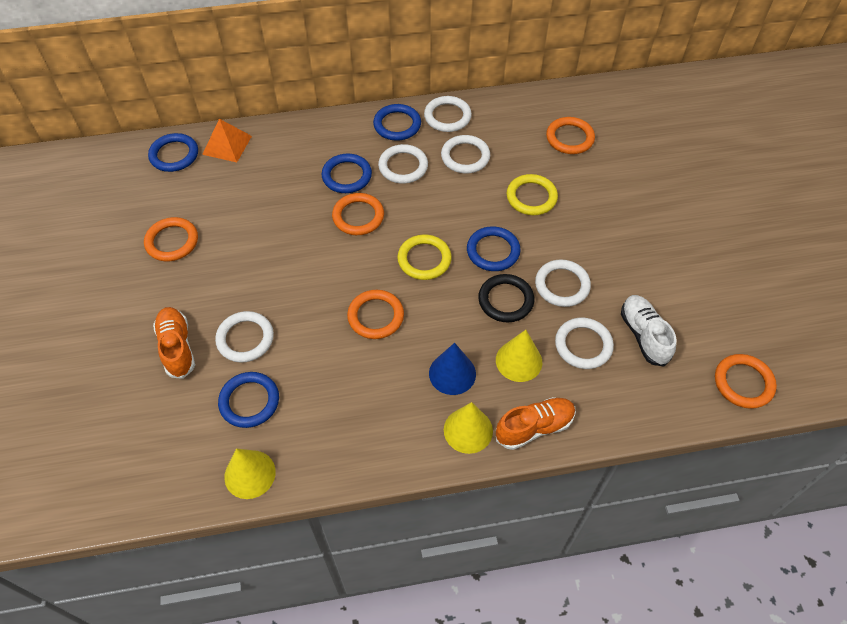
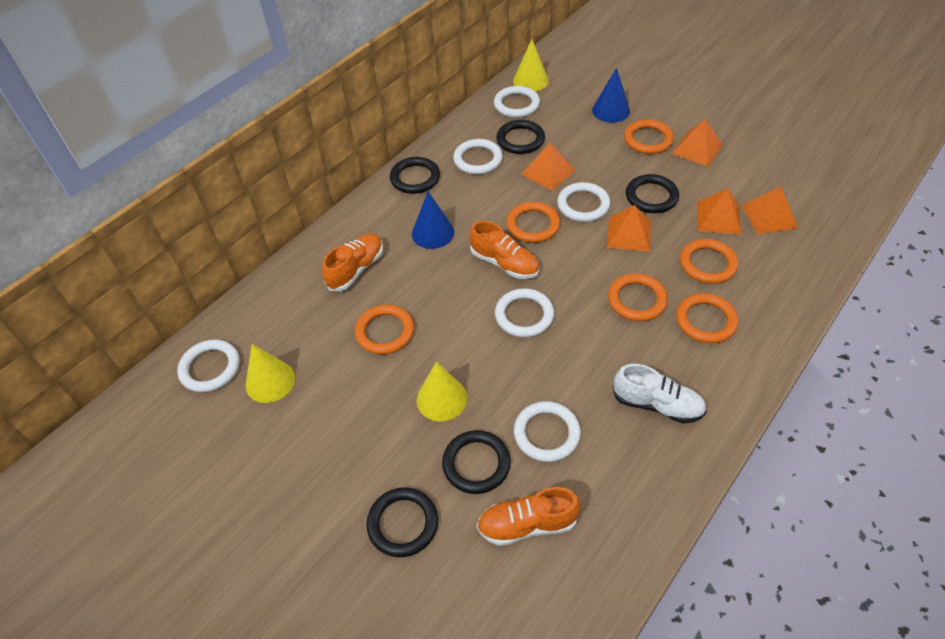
black ring: [478,274,534,322] = 1 -> [366,487,438,557] [390,157,440,194] [442,430,511,494] [496,120,545,154] [626,174,679,213] = 5
blue cone: [429,343,476,395] = 1 -> [412,192,454,249] [592,68,630,123] = 2
blue ring: [148,133,198,172] [218,372,279,428] [322,154,372,193] [373,104,421,141] [467,226,521,271] = 5 -> none = 0
orange pyramid: [202,119,252,162] = 1 -> [522,143,575,191] [607,205,651,252] [672,119,723,166] [697,188,741,235] [742,187,798,234] = 5
orange ring: [144,217,198,261] [332,193,384,235] [347,290,404,339] [546,117,595,154] [715,354,777,409] = 5 -> [355,304,414,355] [506,202,560,243] [608,273,668,321] [624,119,674,154] [676,293,738,343] [680,239,739,284] = 6
orange shoe: [153,307,195,379] [496,397,576,450] = 2 -> [322,233,383,291] [470,221,539,279] [477,487,581,546] = 3
yellow ring: [397,234,452,280] [507,174,558,215] = 2 -> none = 0

